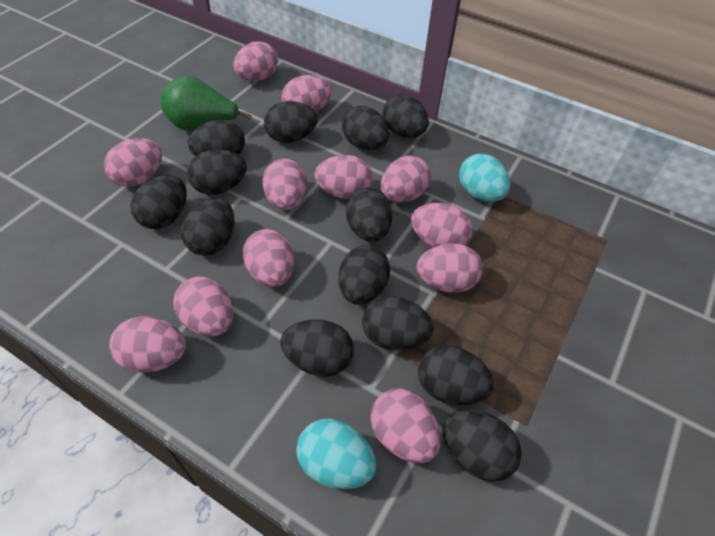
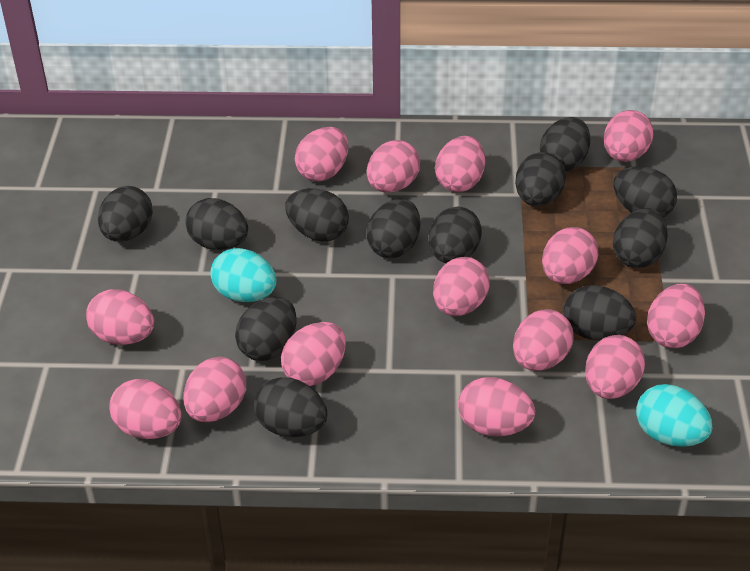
black egg: [131,175,187,229] [181,198,234,256] [187,149,247,195] [188,119,245,156] [264,101,318,143] [280,319,354,376] [339,245,390,305] [342,106,389,150] [346,188,392,242] [362,296,434,350] [383,94,429,138] [418,345,494,405] [442,409,522,482] = 13 -> [98,186,153,242] [185,198,248,250] [235,297,297,361] [254,377,327,437] [285,188,349,241] [366,199,420,258] [429,207,482,263] [515,152,566,206] [540,117,590,172] [563,285,636,340] [613,208,668,268] [614,166,677,218] = 12
green pear: [161,75,252,131] = 1 -> none = 0
pink egg: [104,138,162,187] [109,316,186,373] [174,276,233,337] [233,41,278,81] [243,229,294,287] [262,159,307,210] [282,75,332,112] [314,155,373,199] [371,388,441,463] [381,155,431,202] [411,203,473,248] [417,243,483,293] = 12 -> [86,290,154,345] [109,379,182,439] [184,357,246,422] [281,322,346,386] [295,127,348,181] [367,140,420,192] [433,257,490,316] [435,136,485,192] [458,377,535,436] [513,309,574,371] [542,227,599,284] [585,335,645,399] [604,110,654,162] [647,284,705,348] = 14

